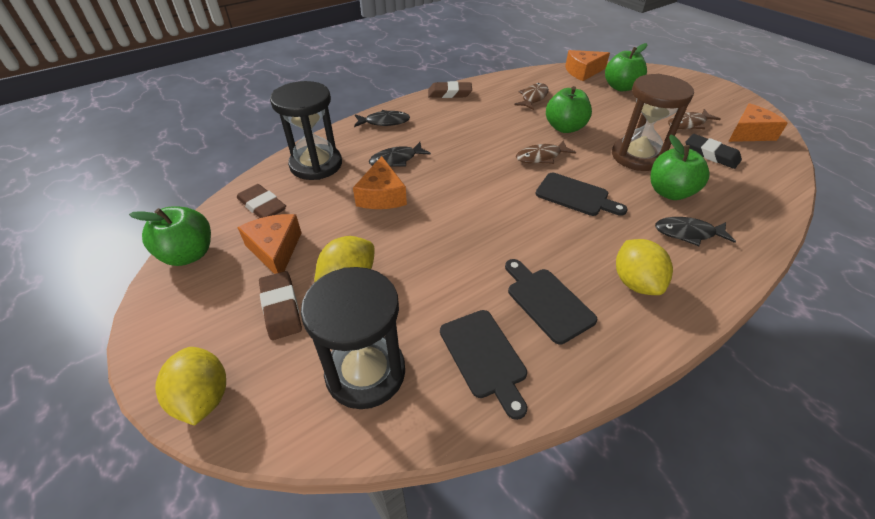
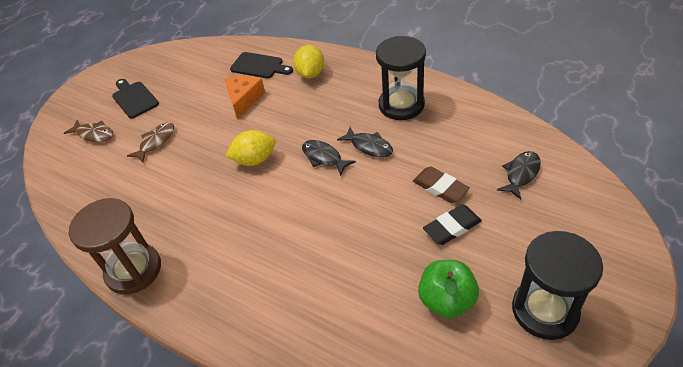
black cutting board: [440,310,527,420] [505,259,598,345] [535,173,628,216] = 3 -> [112,79,159,119] [230,52,293,78] = 2
brown eraser: [237,184,286,218] [259,271,302,340] [428,81,472,98] = 3 -> [413,166,470,203] = 1
brown fish: [514,83,549,110] [516,140,576,164] [668,109,720,129] = 3 -> [64,120,113,142] [127,122,174,163] = 2
green apple: [129,207,211,266] [546,86,592,133] [605,43,647,91] [650,134,709,200] = 4 -> [418,260,479,318] = 1
orange cheese: [237,214,302,274] [353,156,407,209] [565,50,610,81] [728,103,788,142] = 4 -> [224,76,265,119] = 1
yellow lemon: [155,347,226,426] [314,236,375,282] [616,239,673,295] = 3 -> [226,130,275,166] [293,45,324,78] = 2

